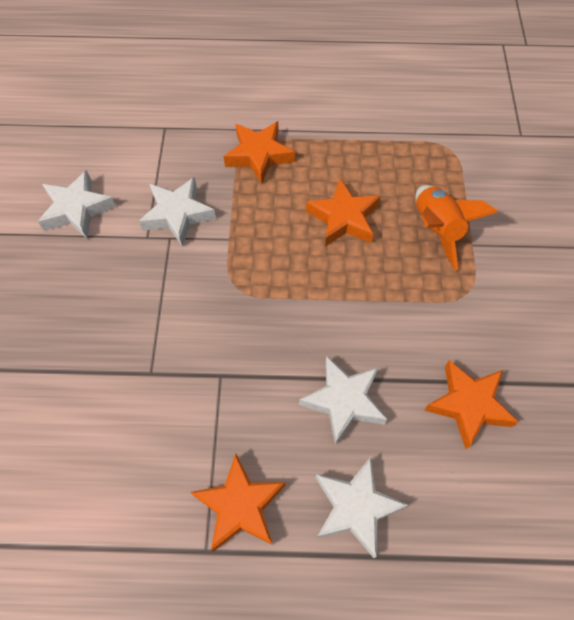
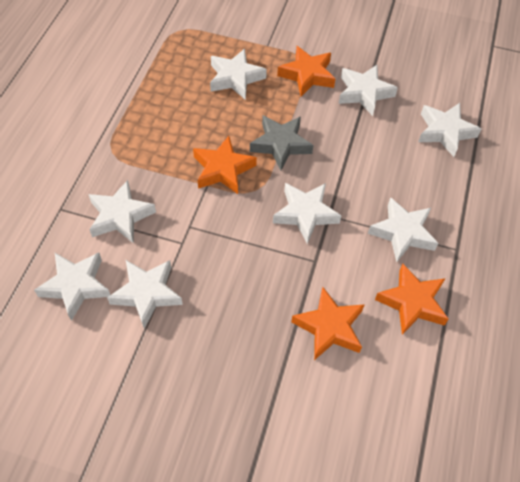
grey star: none = 0 -> [250,115,314,170] = 1
orange rocket: [415,185,498,270] = 1 -> none = 0
white star: [38,170,116,239] [139,177,216,246] [299,356,387,445] [316,457,408,558] = 4 -> [34,253,110,321] [88,180,156,244] [107,260,183,328] [210,49,267,100] [273,183,341,244] [338,65,398,116] [368,197,438,262] [418,103,481,157] = 8

